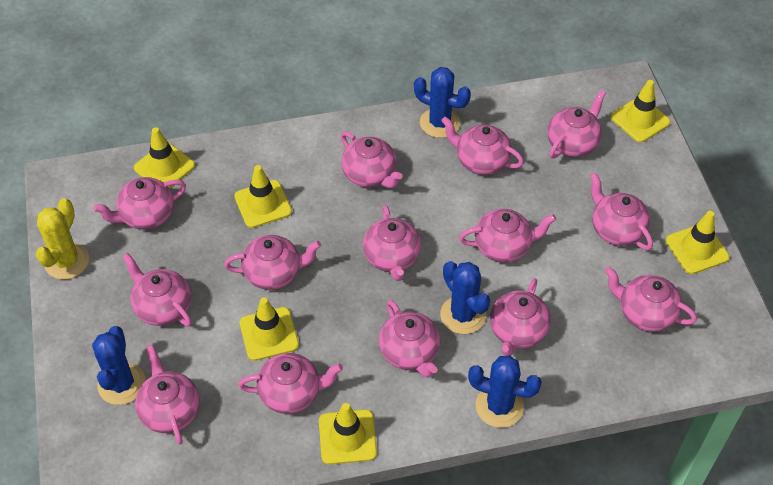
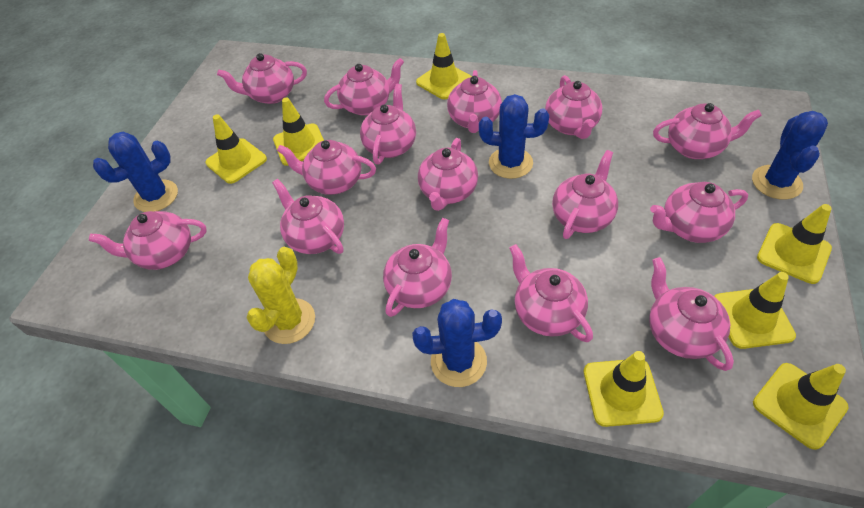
pink teapot: [93,177,186,230] [122,253,192,326] [135,345,200,445] [224,235,321,290] [238,353,343,414] [341,131,403,188] [363,205,421,281] [379,300,440,378] [441,117,524,175] [459,209,556,263] [490,278,551,356] [547,90,606,159] [590,172,653,250] [605,267,697,332] = 14 -> [89,211,207,270] [217,53,307,104] [272,179,344,254] [277,140,376,195] [324,58,404,116] [360,84,416,164] [383,218,452,317] [418,138,478,211] [447,70,502,133] [509,244,593,342] [545,75,602,139] [552,150,618,239] [649,257,734,371] [650,182,748,243] [653,103,762,159] = 15
yellow traffic cone: [134,127,195,188] [234,165,292,228] [240,297,299,361] [319,403,377,465] [611,80,671,142] [666,211,729,274] = 6 -> [205,114,267,184] [273,97,324,166] [416,33,472,99] [584,351,664,427] [714,272,796,349] [753,363,849,450] [757,204,832,284] = 7

